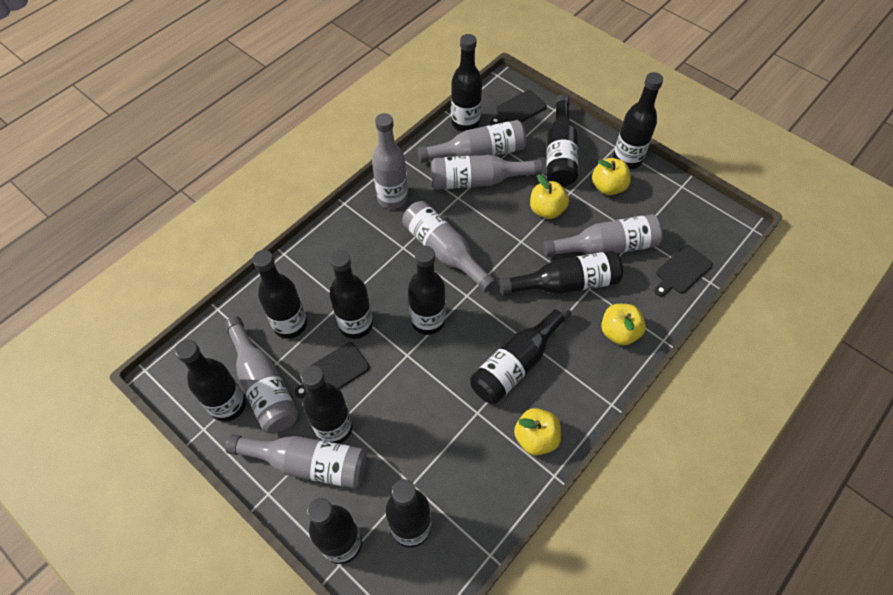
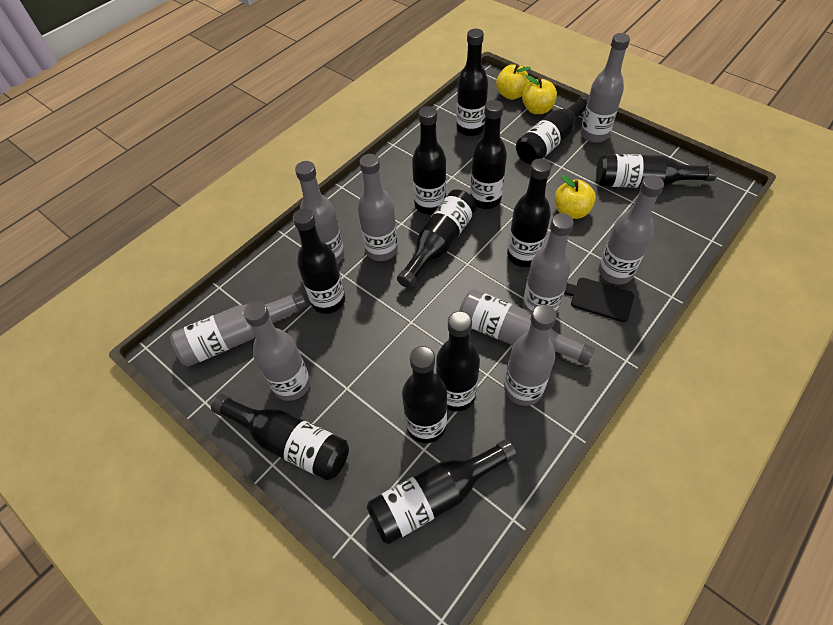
black cutting board: [295,342,370,398] [490,90,547,125] [654,245,713,297] = 3 -> [564,278,634,322] = 1
grey bottle: [224,316,299,434] [225,434,367,488] [372,113,408,209] [402,201,496,293] [418,120,527,163] [431,155,543,189] [543,214,663,257] = 7 -> [170,290,306,367] [243,301,310,401] [295,161,344,264] [358,154,398,261] [459,289,595,365] [504,304,557,406] [523,213,574,314] [581,33,630,143] [599,175,664,285] = 9
yellow apple: [514,408,561,456] [530,174,569,219] [592,158,631,195] [601,304,646,346] = 4 -> [496,64,531,100] [522,75,557,114] [555,175,596,219] = 3

